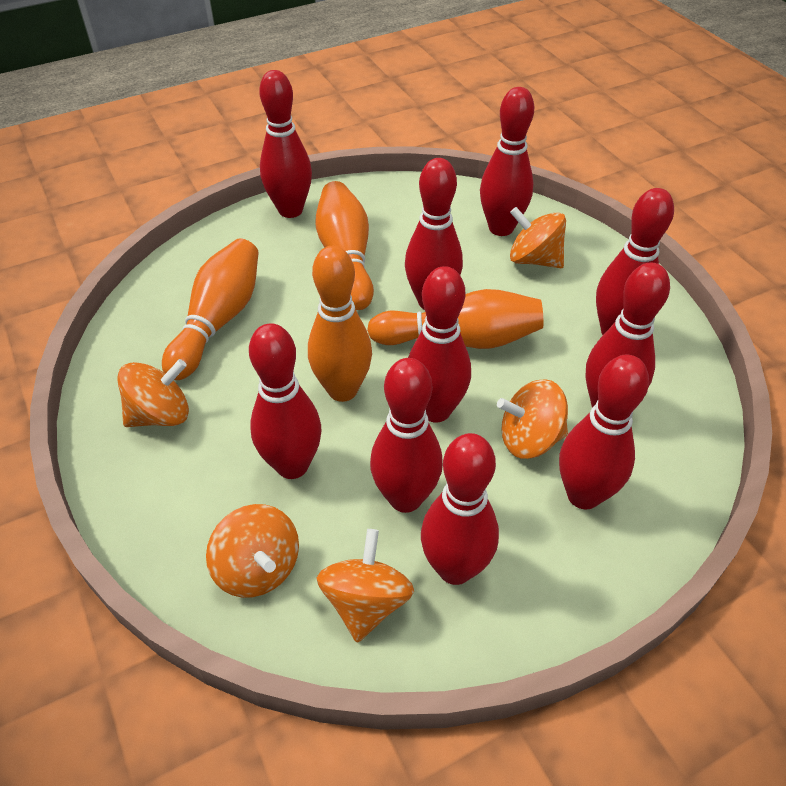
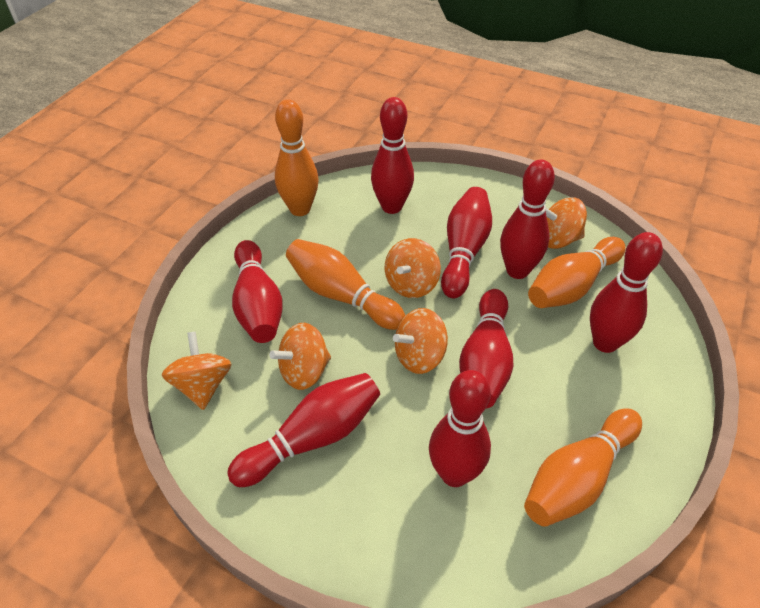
red bowling pin: [249,323,322,479] [260,70,312,218] [370,358,443,513] [405,158,463,310] [408,266,471,423] [421,433,499,585] [480,87,534,236] [559,354,649,510] [586,263,670,407] [596,188,674,335] = 10 -> [227,373,380,487] [232,240,283,343] [371,97,414,214] [429,370,491,487] [441,187,492,298] [459,289,513,409] [500,159,555,279] [590,232,663,353] = 8

